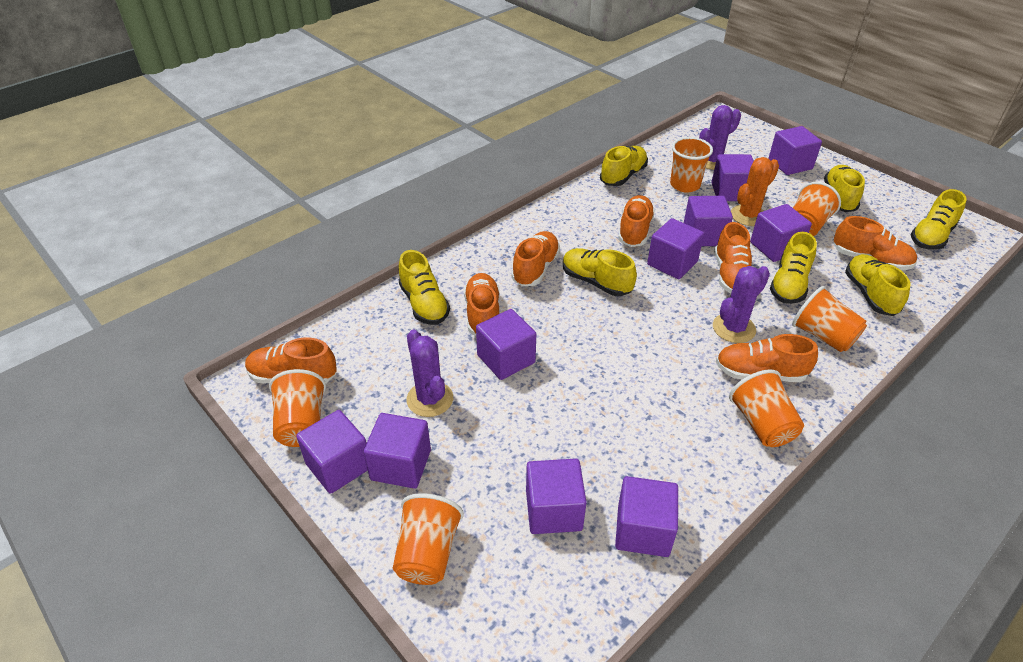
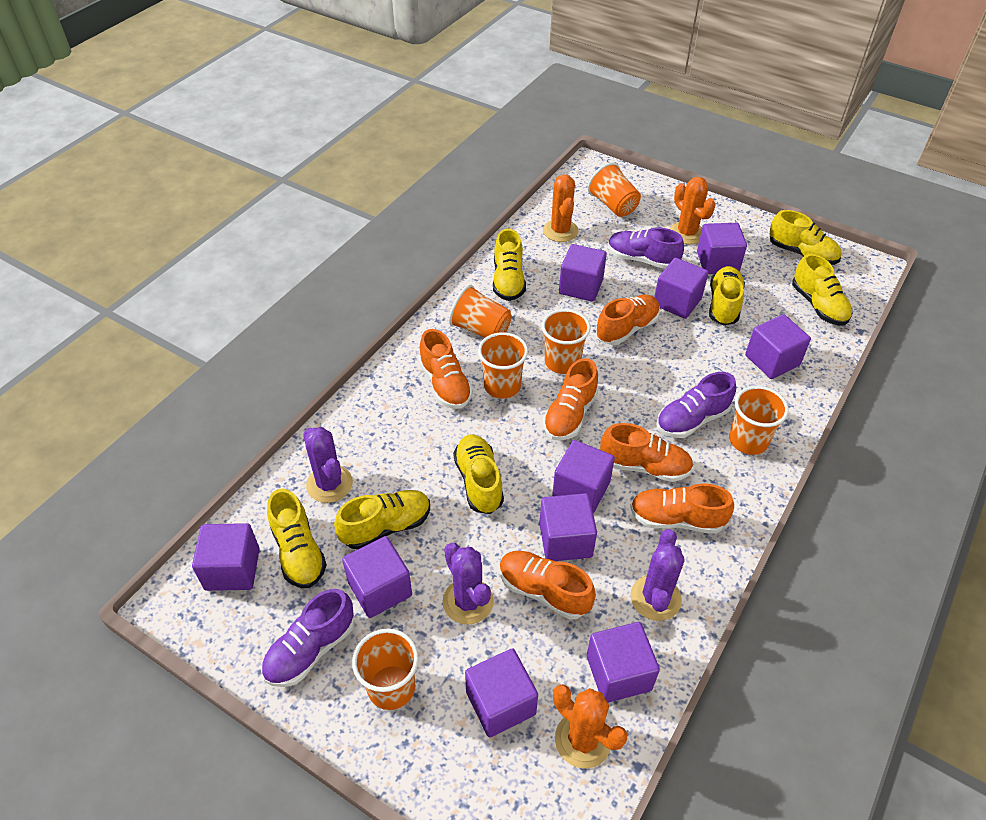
orange cactus: [731,157,779,226] = 1 -> [543,175,579,242] [553,684,627,769] [670,177,716,244] = 3
orange shoe: [245,338,337,384] [464,273,500,336] [511,231,560,286] [618,195,655,247] [714,222,752,294] [716,334,818,382] [833,216,917,270] = 7 -> [419,329,473,409] [499,551,596,619] [543,358,598,441] [596,295,660,345] [600,423,693,482] [630,483,734,534] = 6
purple shoe: none = 0 -> [261,589,355,687] [608,227,684,269] [656,372,736,438] = 3

